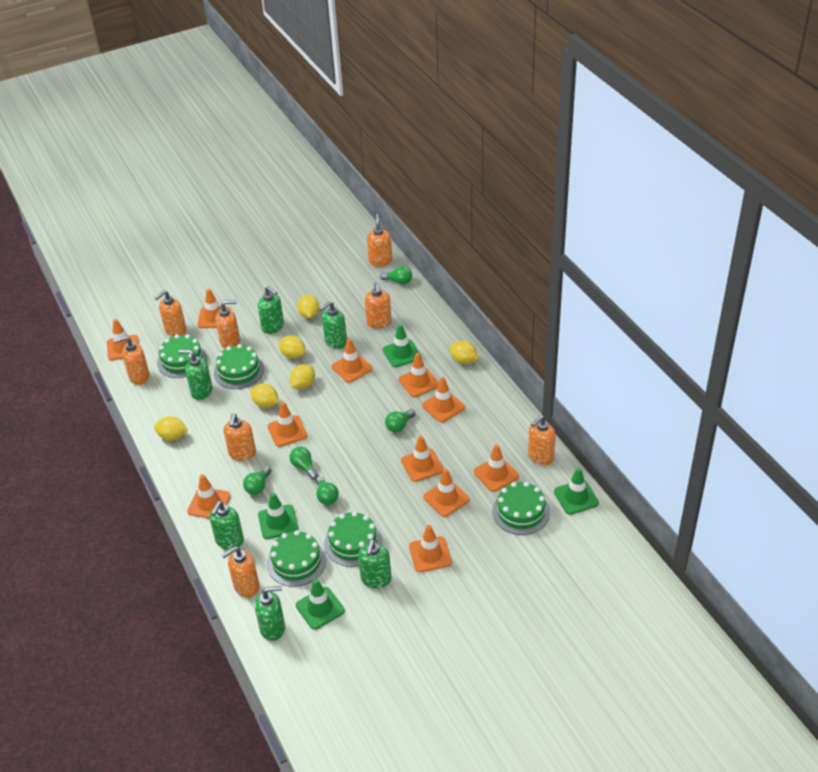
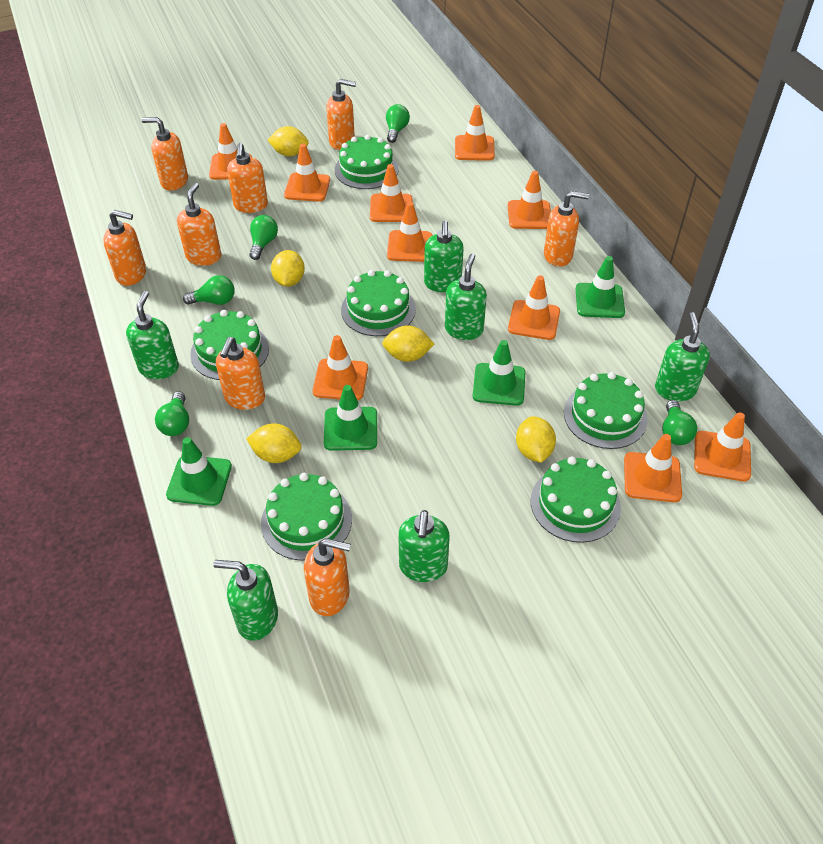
green cake: [157,334,207,378] [214,344,264,389] [267,530,326,587] [324,511,383,567] [492,482,550,535] = 5 -> [190,310,269,380] [261,473,352,561] [335,135,398,189] [341,270,416,336] [531,457,621,543] [564,372,648,449] = 6
orange traffic cone: [107,319,139,361] [187,474,231,518] [198,289,231,328] [268,402,308,447] [332,339,372,383] [399,353,439,397] [401,436,444,482] [409,525,452,572] [422,377,465,422] [423,469,470,517] [474,444,519,492] = 11 -> [209,123,252,180] [284,144,330,202] [313,335,368,400] [370,164,412,222] [387,202,433,262] [455,105,495,161] [508,171,551,229] [508,275,560,340] [624,434,682,502] [694,412,751,481] = 10
yellow lemon: [154,416,188,441] [251,384,279,408] [279,335,305,359] [290,364,315,389] [297,295,320,319] [450,341,478,364] = 6 -> [246,423,302,463] [268,126,309,156] [271,250,305,287] [382,325,434,362] [516,416,556,463] = 5

